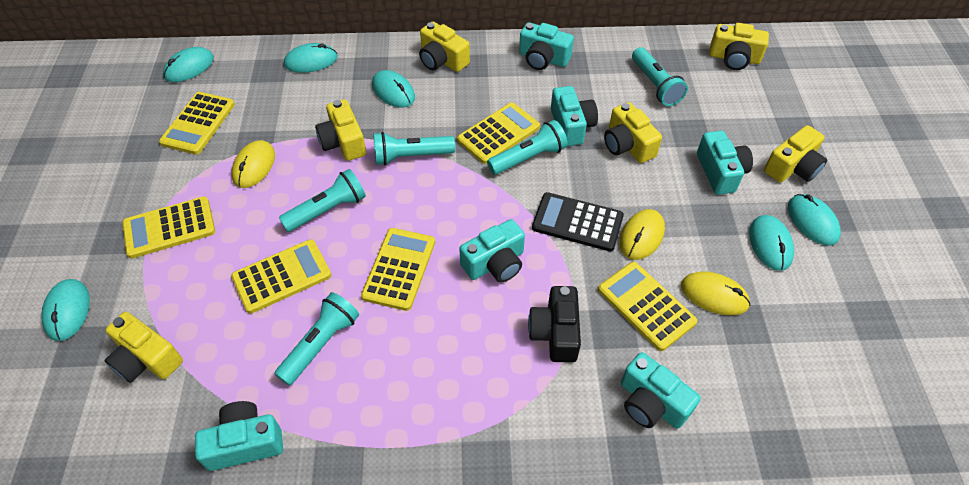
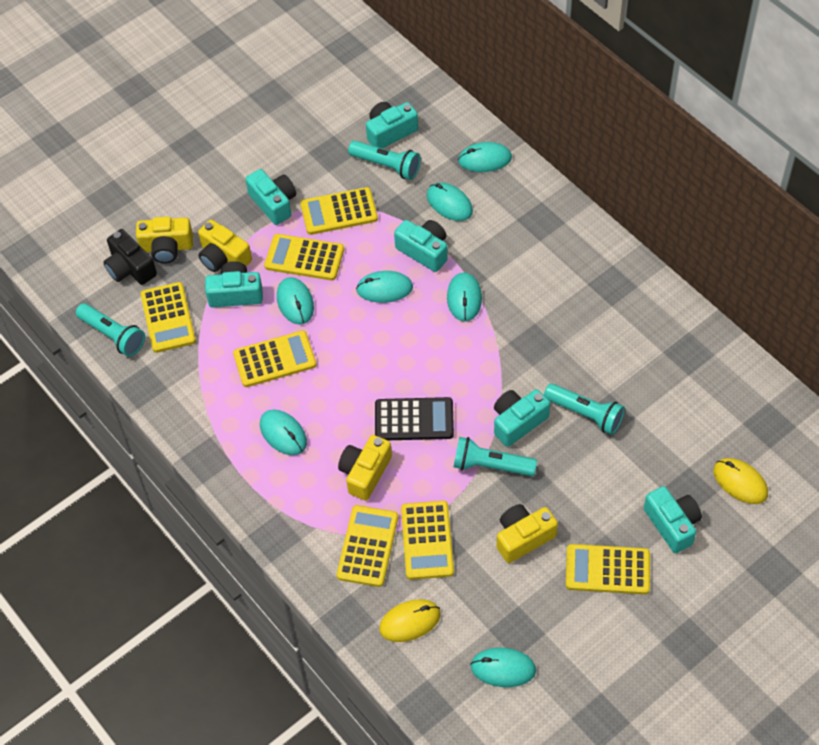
turquoise flashlight: [274,292,359,386] [279,169,366,232] [373,132,455,165] [487,120,568,175] [632,47,688,106] = 5 -> [76,303,145,357] [348,141,421,180] [454,437,537,476] [544,384,625,435] = 4
turquoise mouse: [41,279,90,341] [163,47,214,82] [284,43,337,73] [372,70,415,108] [749,215,794,271] [788,194,841,246] = 6 -> [260,410,307,455] [277,277,314,325] [356,271,413,303] [427,183,473,221] [447,272,482,322] [458,142,512,172] [470,648,536,687] = 7
yellow calculator: [122,197,215,259] [159,92,235,155] [231,239,331,314] [361,228,435,311] [457,103,540,164] [598,262,697,351] = 6 -> [141,282,196,353] [233,330,317,387] [264,234,344,281] [300,187,378,235] [337,505,398,587] [401,501,454,580] [566,544,650,594] = 7
yellow camera: [104,312,183,383] [315,99,366,161] [419,22,470,72] [604,102,662,163] [709,23,769,70] [764,125,827,183] = 6 -> [136,217,193,263] [198,220,252,272] [338,435,392,501] [497,504,558,563] = 4
yellow mouse: [231,140,275,188] [619,209,665,260] [681,272,751,315] = 3 -> [379,599,441,642] [713,458,768,504] = 2

